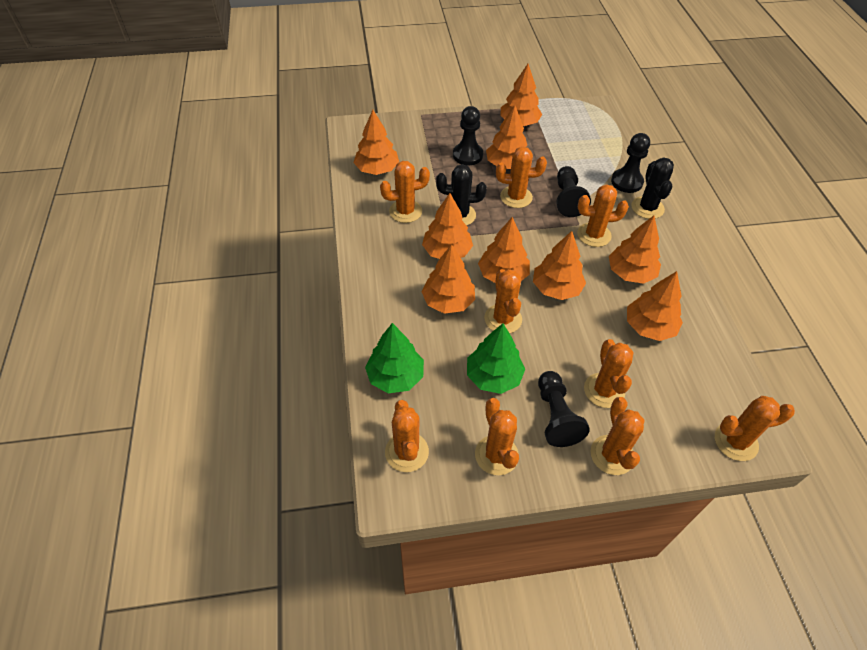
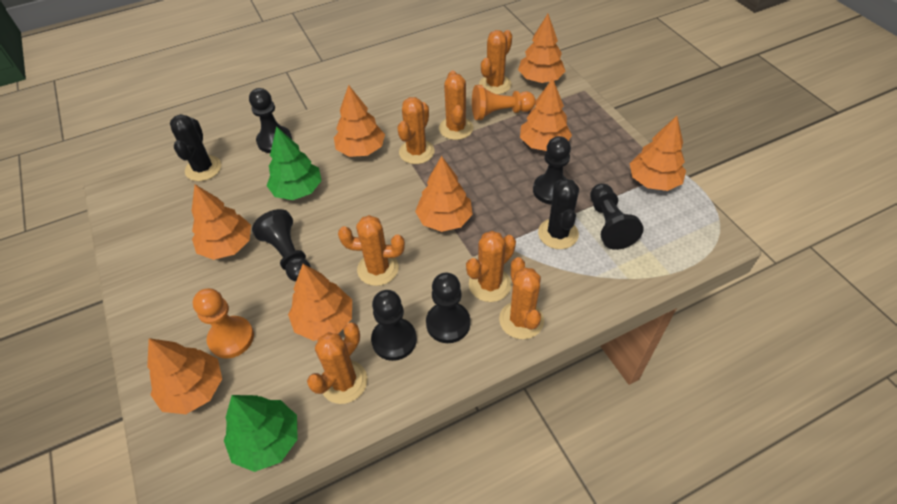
black pawn: [453,106,483,165] [538,371,590,447] [556,166,591,217] [611,133,650,193] = 4 -> [249,88,292,153] [252,209,311,282] [371,290,417,361] [426,273,470,343] [533,136,571,205] [590,184,644,250] = 6
orange cactus: [380,161,430,223] [385,400,429,472] [475,398,519,475] [484,269,522,333] [496,147,547,208] [577,184,629,247] [584,339,634,408] [591,397,644,475] [715,396,795,461] = 9 -> [307,323,367,404] [338,215,405,286] [397,97,435,164] [439,71,473,140] [466,231,516,302] [479,30,512,95] [499,257,544,339] = 7
orange pawn: none = 0 -> [192,288,254,359] [472,85,536,120] = 2
orange tree: [353,110,399,175] [422,193,473,259] [422,244,475,314] [478,217,530,283] [486,105,527,169] [500,64,542,126] [533,231,586,300] [609,216,661,284] [627,271,683,341] = 9 -> [147,338,222,414] [192,185,251,260] [288,264,352,341] [334,85,385,157] [415,156,473,232] [518,14,566,83] [520,78,572,151] [630,116,686,191] = 8

